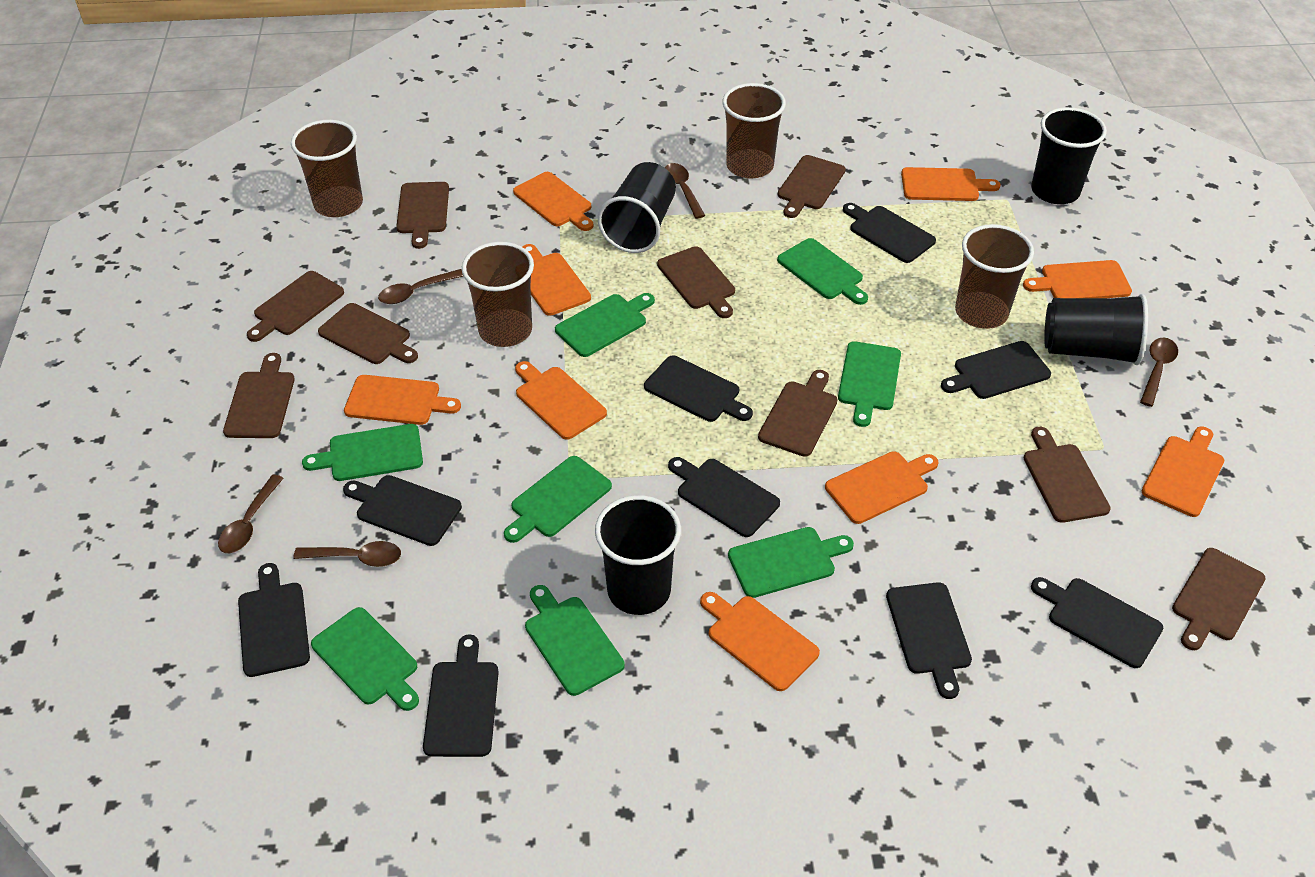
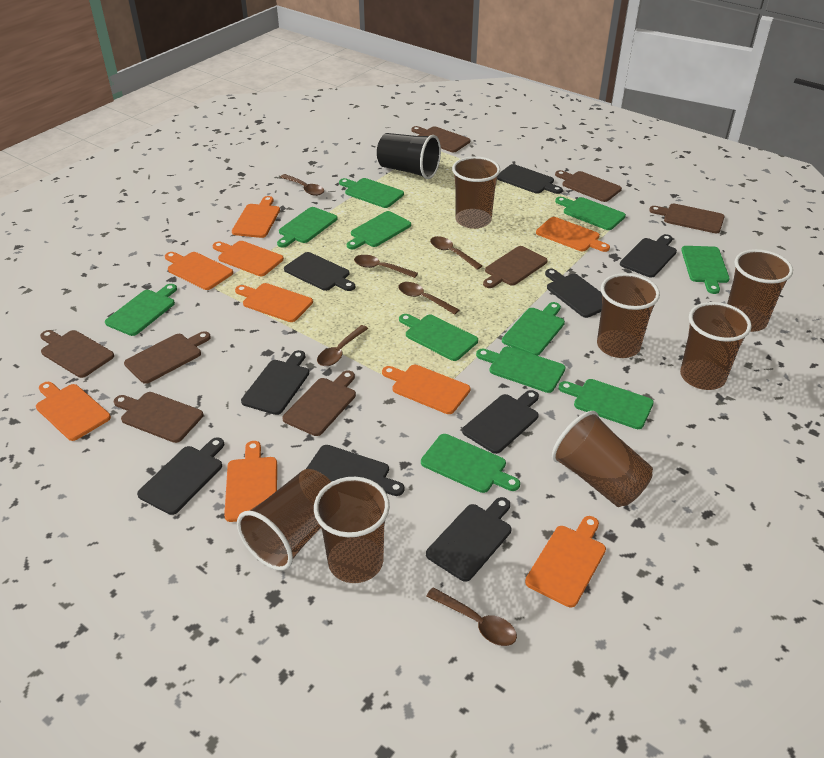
black cup: [595,495,681,615] [598,162,676,253] [1031,107,1107,204] [1044,294,1148,365] = 4 -> [377,133,441,179] = 1
brown cup: [291,120,363,217] [462,242,534,347] [723,83,786,178] [955,224,1034,329] = 4 -> [237,469,331,571] [314,477,390,583] [452,156,500,229] [552,411,653,507] [597,273,660,358] [680,302,752,390] [727,249,793,332] = 7
brown cutting board: [223,353,295,438] [247,271,344,342] [318,303,418,364] [396,182,449,249] [657,246,735,318] [758,370,838,457] [778,155,846,218] [1024,427,1111,523] [1172,548,1266,650] = 9 -> [40,330,114,378] [114,392,203,443] [124,331,211,384] [282,370,356,436] [411,126,470,152] [483,246,548,288] [555,170,622,202] [649,203,725,233] = 8
brown spoon: [218,475,284,553] [293,541,401,567] [378,269,463,304] [665,163,705,219] [1140,338,1178,407] = 5 -> [280,174,324,196] [317,325,368,366] [354,255,418,278] [398,282,459,315] [426,587,517,646] [430,236,482,270] = 6
green cutting board: [302,424,423,481] [311,607,419,711] [504,456,612,543] [525,585,625,696] [555,293,655,357] [728,527,854,598] [777,238,868,305] [838,341,901,427] = 8 -> [105,284,177,336] [277,207,338,248] [339,178,404,208] [347,211,411,250] [399,314,478,361] [421,434,520,493] [476,346,566,393] [502,302,565,356] [555,197,626,230] [559,379,654,429] [681,246,730,294] = 11

